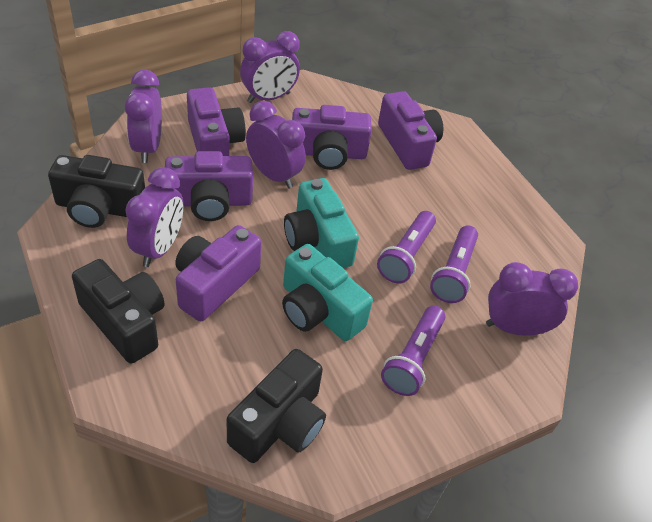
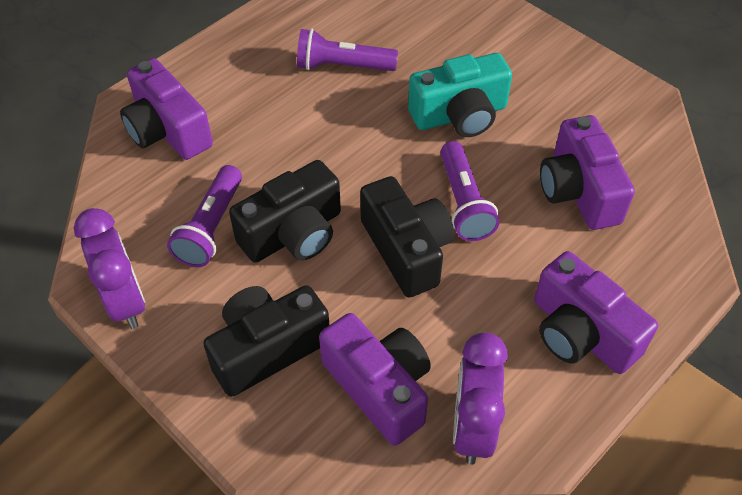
purple camera: [165,151,253,221] [175,225,261,321] [187,87,246,156] [292,105,372,170] [378,91,443,170] = 5 -> [120,58,213,160] [319,313,431,446] [534,251,658,374] [540,115,635,230] = 4
purple clock: [125,70,162,163] [125,167,183,267] [240,31,300,103] [246,101,306,189] [486,262,578,336] = 5 -> [74,208,145,329] [453,332,508,465] = 2
turquoise camera: [282,244,373,341] [284,178,359,268] = 2 -> [408,53,512,137] = 1

